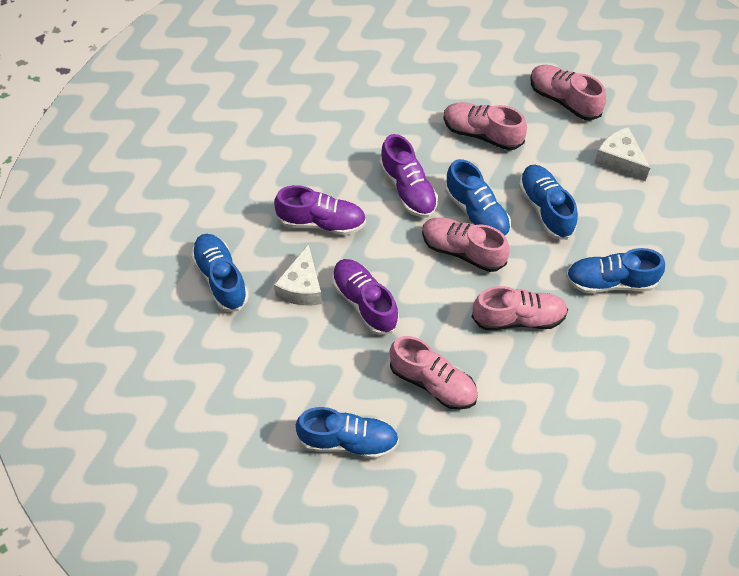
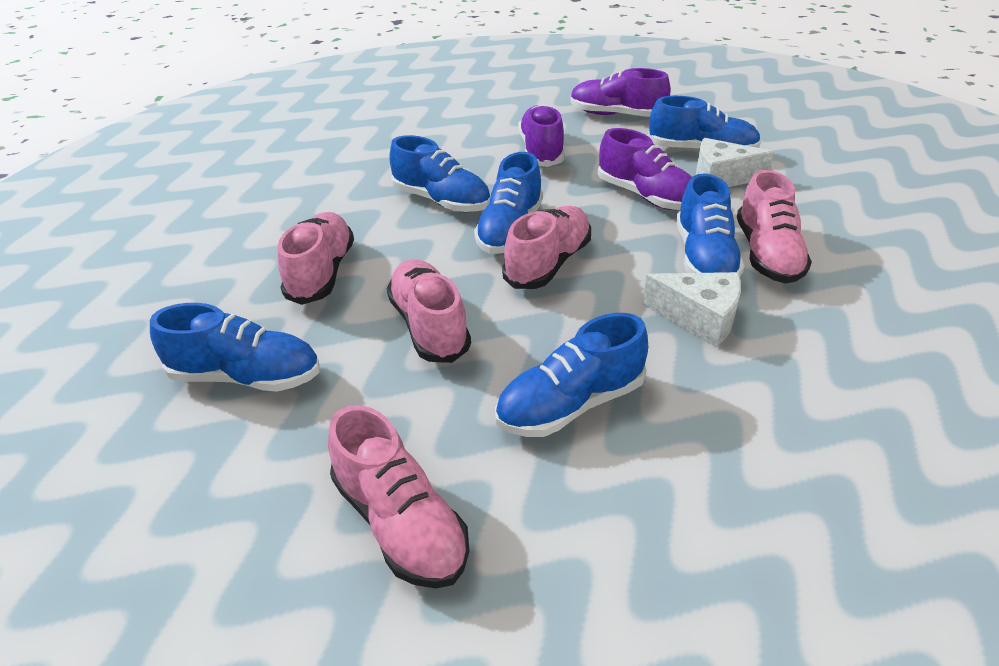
blue shoe: [191,234,249,311] [296,407,399,459] [445,159,511,237] [519,165,578,240] [566,248,665,293] = 5 -> [150,303,319,392] [389,135,490,212] [474,152,543,254] [495,313,648,437] [648,96,761,149] [676,173,745,276] = 6

